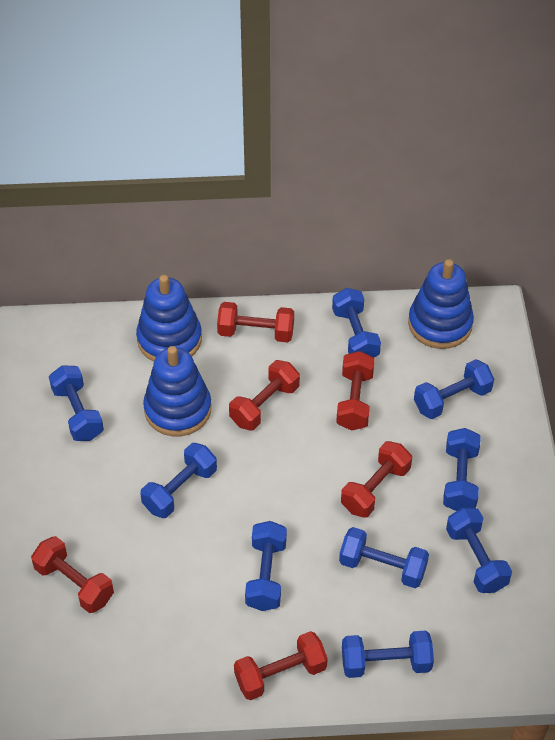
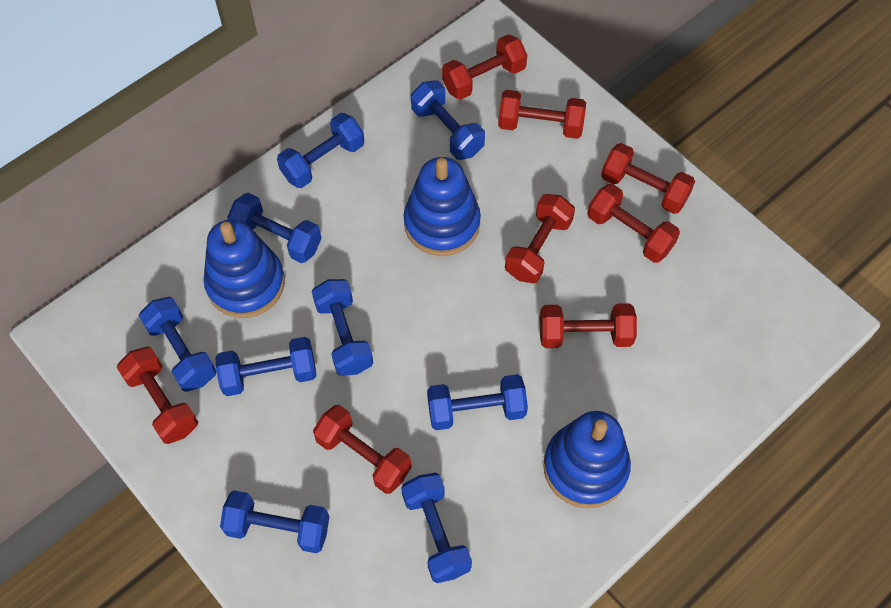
red dumbbell: [31,536,114,613] [217,302,294,343] [229,360,300,430] [234,631,328,700] [336,351,375,431] [341,441,412,518] = 6 -> [117,347,198,444] [313,405,412,494] [442,34,527,100] [498,90,586,139] [505,194,575,283] [540,303,637,348] [587,184,680,263] [601,143,695,214] = 8

